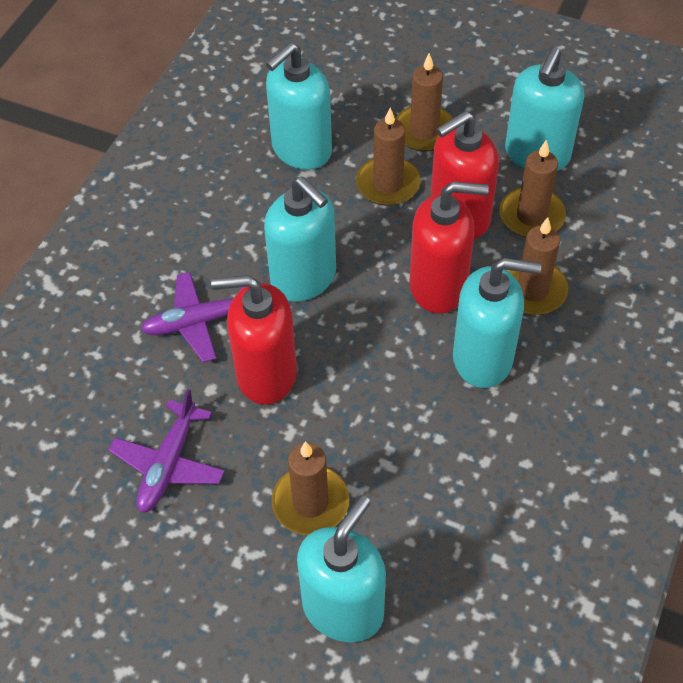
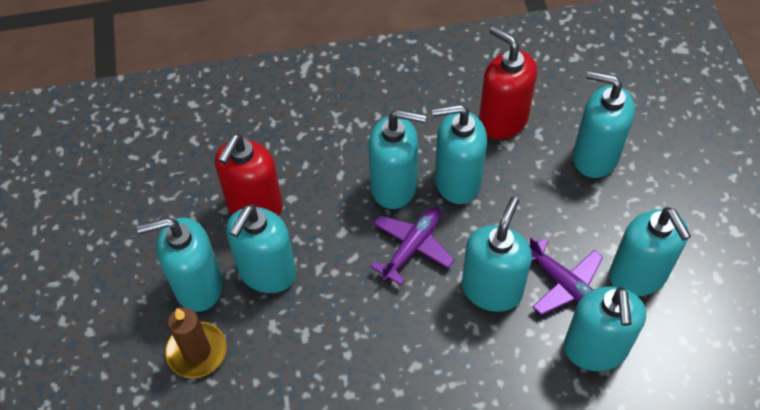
brown candle: [272,441,349,535] [356,108,421,206] [395,53,453,151] [499,140,566,237] [505,217,568,315] = 5 -> [165,308,227,378] = 1
red soap dispenser: [211,275,297,405] [409,181,489,314] [431,111,499,239] = 3 -> [215,134,283,216] [479,26,537,139] = 2
turquoise soap dispenser: [264,176,336,302] [266,42,332,170] [297,495,386,642] [453,258,541,388] [505,48,584,171] = 5 -> [137,217,223,312] [226,204,296,293] [368,109,426,209] [432,104,487,204] [462,196,532,312] [564,287,646,371] [573,71,635,178] [609,207,691,297] = 8

